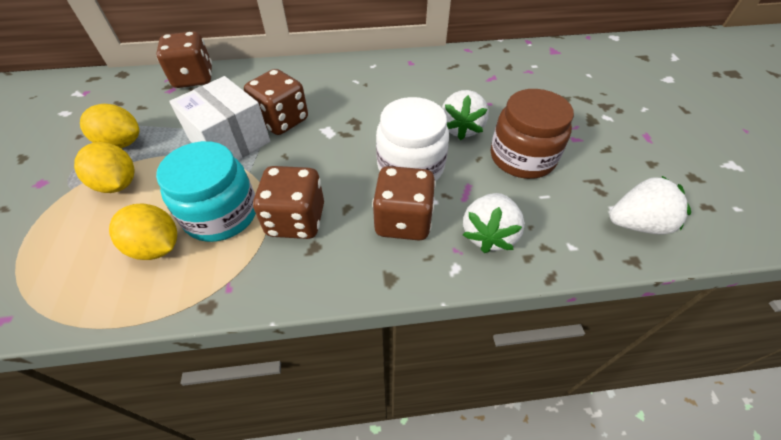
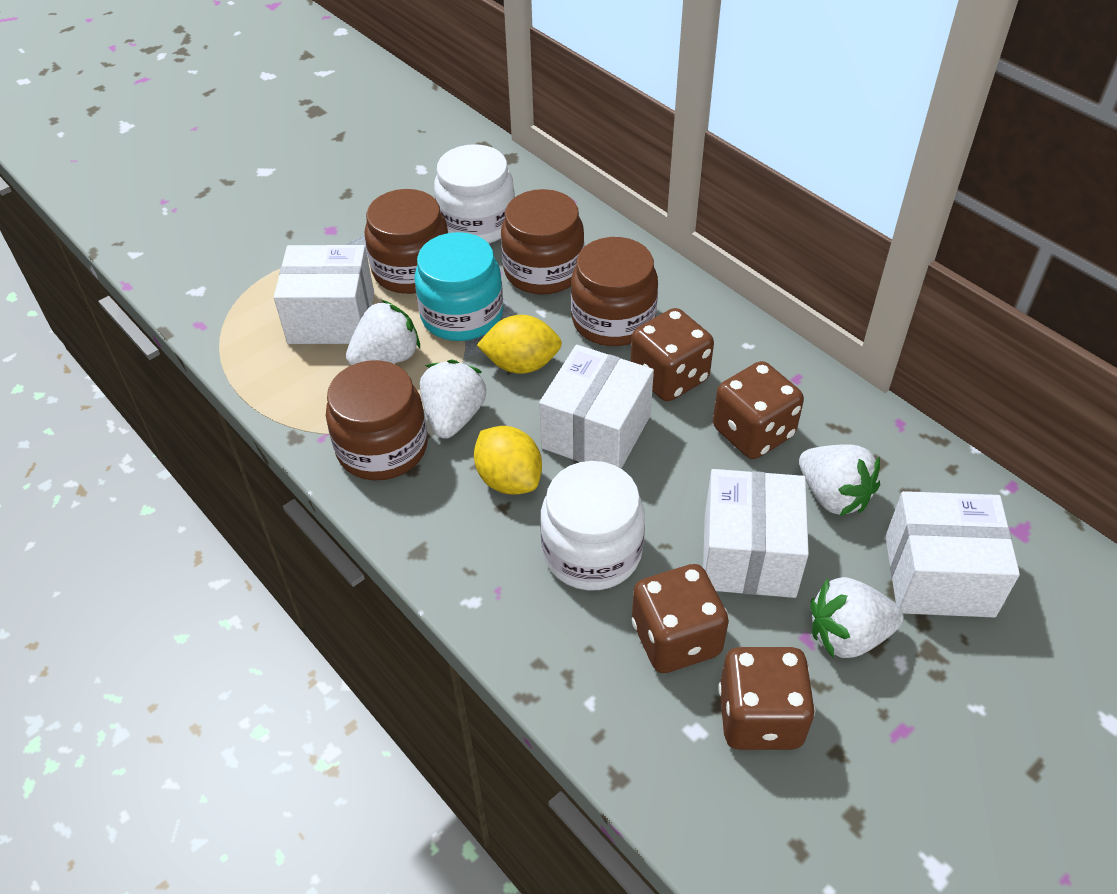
brown jar: [491,89,574,179] = 1 -> [326,360,428,480] [364,189,448,294] [501,189,584,295] [571,237,658,346] = 4
white box: [169,76,270,160] = 1 -> [274,245,374,344] [539,345,654,469] [703,469,809,598] [885,491,1020,617] = 4
white jar: [376,97,449,181] = 1 -> [434,144,515,244] [540,461,645,590] = 2
white strawberry: [442,90,489,140] [463,193,525,253] [609,176,691,235] = 3 -> [346,300,420,365] [420,360,486,439] [799,444,880,516] [811,577,904,658] = 4
yellow lemon: [74,142,135,193] [80,104,139,148] [109,203,177,260] = 3 -> [474,426,542,495] [477,315,562,374] = 2

